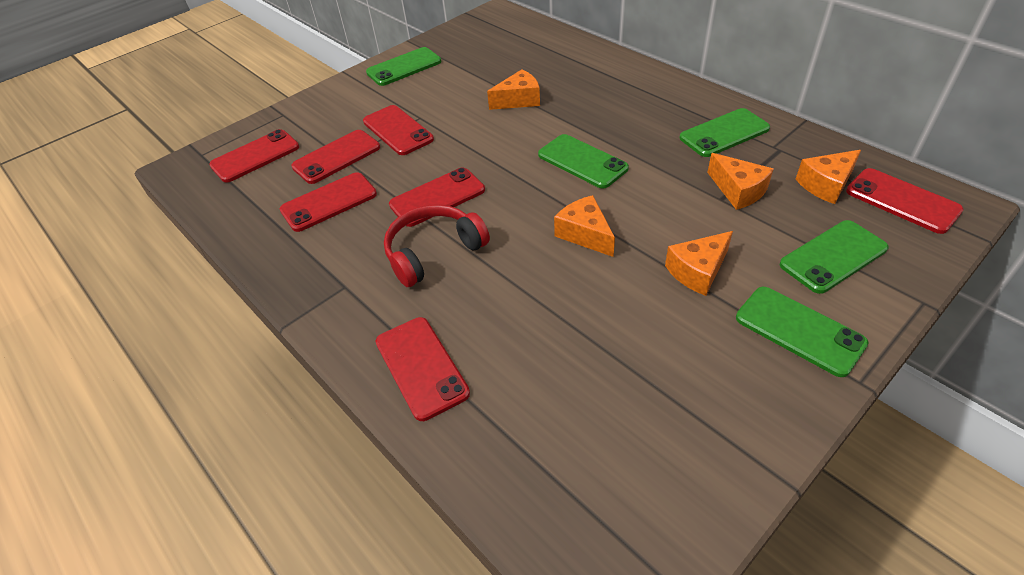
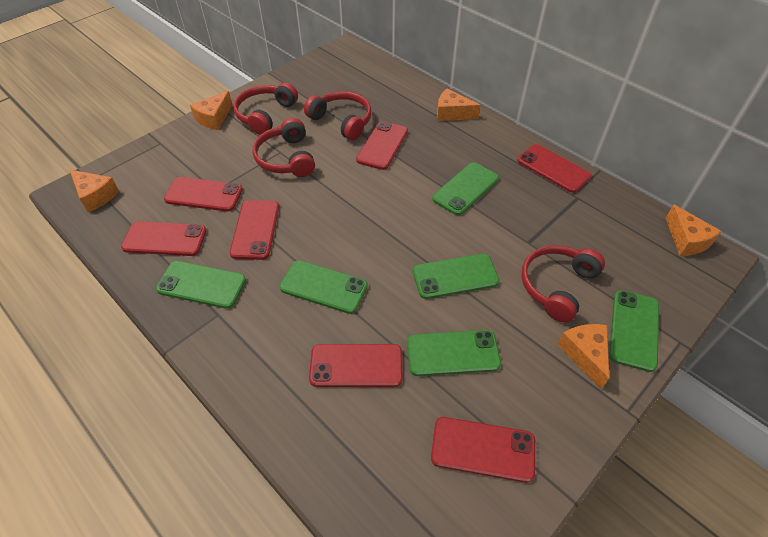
green phone: [366,47,441,86] [538,134,629,189] [680,108,770,157] [736,287,868,377] [780,220,888,294] = 5 -> [156,261,246,309] [279,260,368,314] [407,330,501,376] [413,254,500,299] [432,162,499,215] [609,290,659,372] = 6
red headphones: [384,205,490,287] = 1 -> [233,83,298,135] [253,118,315,177] [304,91,372,140] [521,245,605,322] = 4

